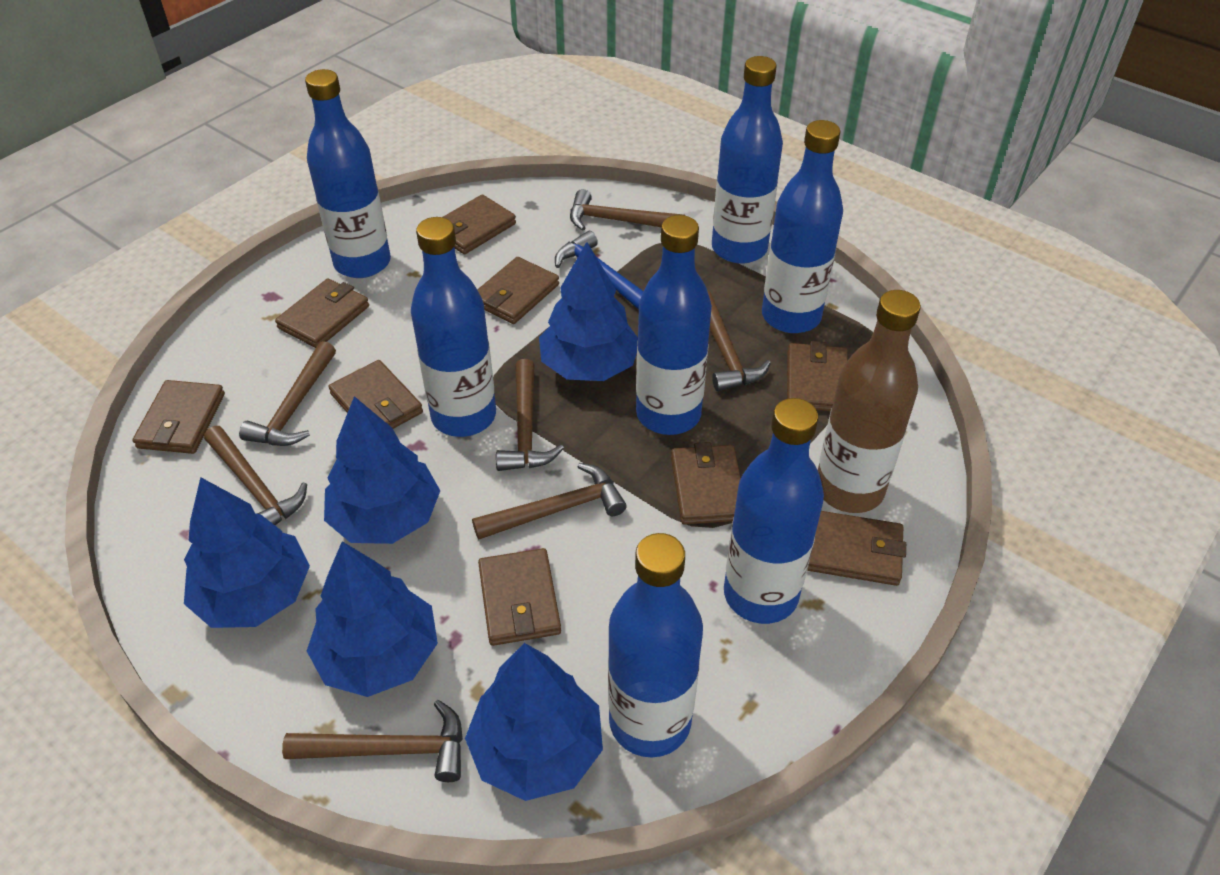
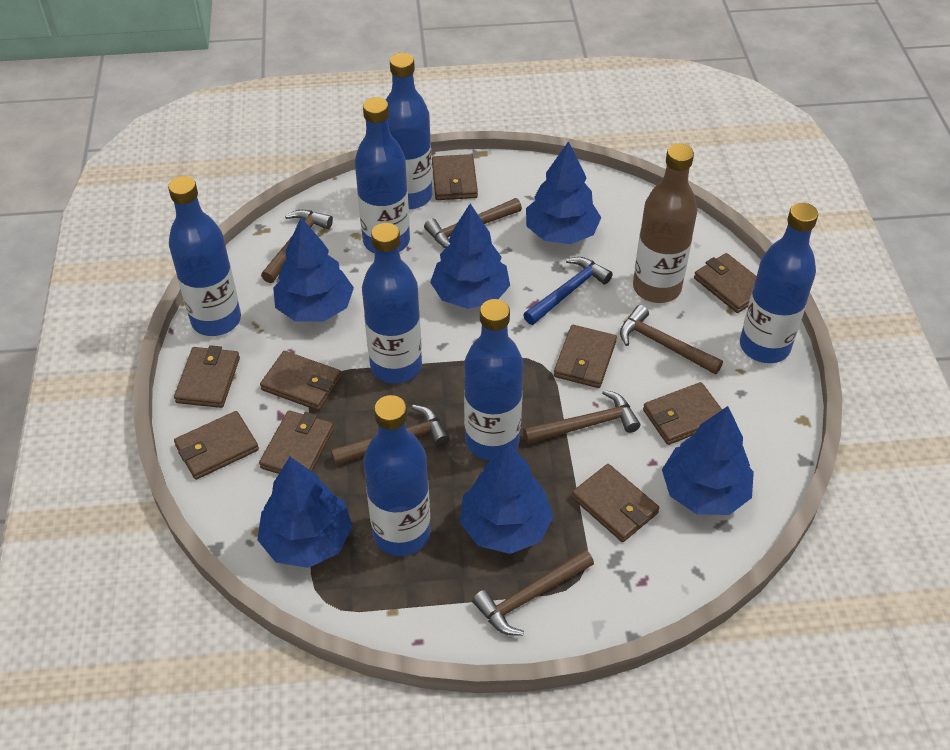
blue tree: [184,477,310,628] [307,541,438,697] [324,396,440,544] [465,643,603,801] [539,242,638,381] = 5 -> [257,457,353,568] [273,217,354,322] [430,203,510,309] [460,442,554,554] [526,141,601,244] [662,406,754,515] = 6
brown hammer: [204,426,307,525] [239,341,336,446] [282,700,463,782] [472,463,627,540] [496,359,564,471] [570,189,683,231] [708,291,771,391] = 7 -> [261,210,333,283] [331,405,450,466] [424,198,522,248] [472,549,594,636] [523,390,640,444] [620,305,723,375] = 6

